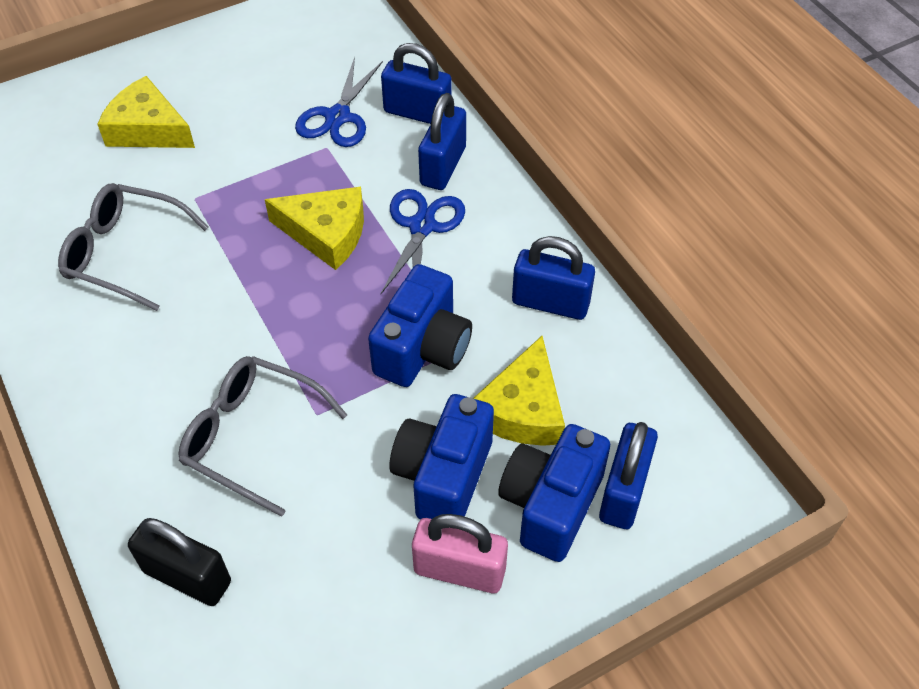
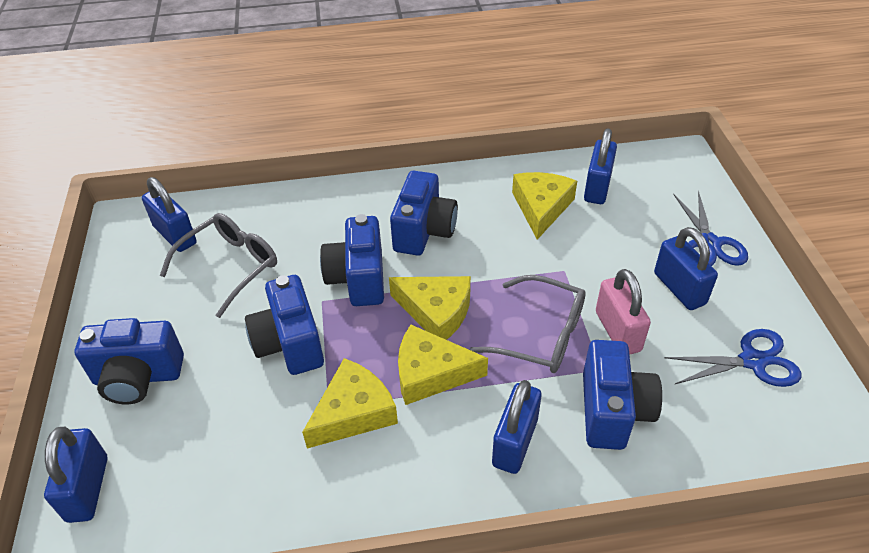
black padlock: [128,518,231,606] = 1 -> none = 0
blue camera: [368,264,472,387] [390,394,494,520] [498,424,610,562] = 3 -> [75,318,184,404] [245,275,324,375] [320,214,384,306] [390,171,458,256] [583,340,662,450] = 5
blue padlock: [381,43,452,124] [418,93,466,190] [512,236,595,320] [599,422,658,529] = 4 -> [44,427,108,523] [142,177,197,252] [492,380,542,474] [584,128,617,204] [654,227,718,310] = 5
yellow cheese: [97,76,195,148] [265,187,364,270] [473,336,565,446] = 3 -> [302,358,398,448] [389,276,471,340] [398,325,488,405] [512,172,577,240] = 4

